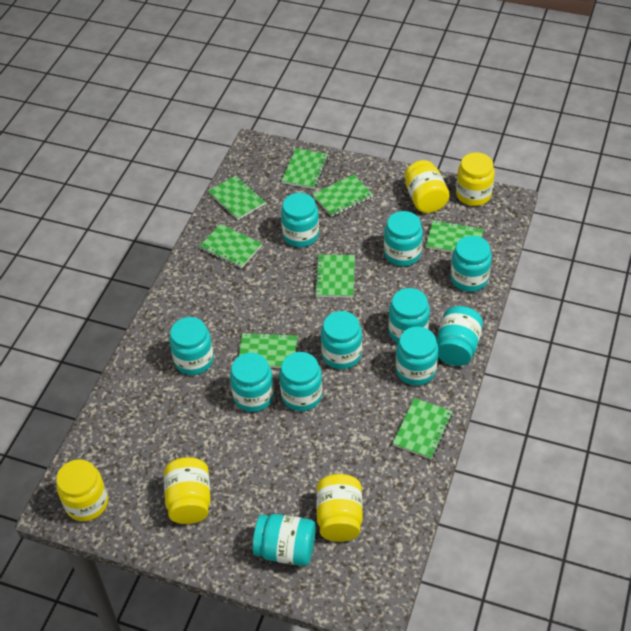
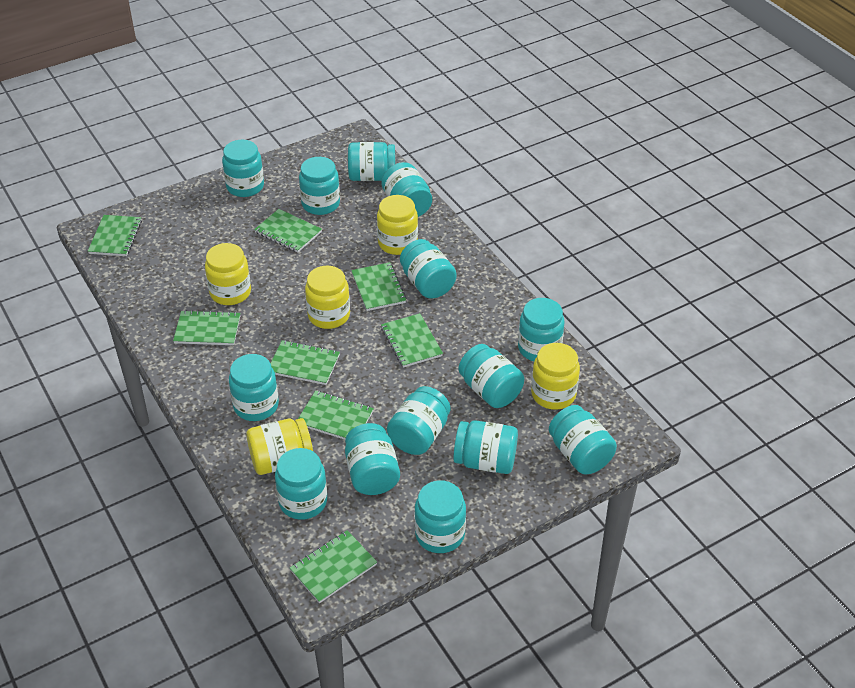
turquoise jar: [169,317,214,375] [230,353,274,412] [253,514,316,566] [279,352,322,411] [281,193,319,247] [321,311,362,369] [384,211,423,266] [388,288,430,343] [396,327,438,385] [436,306,483,366] [451,236,492,292] = 11 -> [222,140,264,197] [229,354,279,421] [275,448,327,520] [299,157,340,215] [345,423,400,495] [348,142,395,181] [381,162,432,217] [387,386,450,455] [400,239,457,299] [415,480,466,553] [453,420,518,474] [459,344,524,408] [518,298,565,361] [549,405,617,474] = 14

